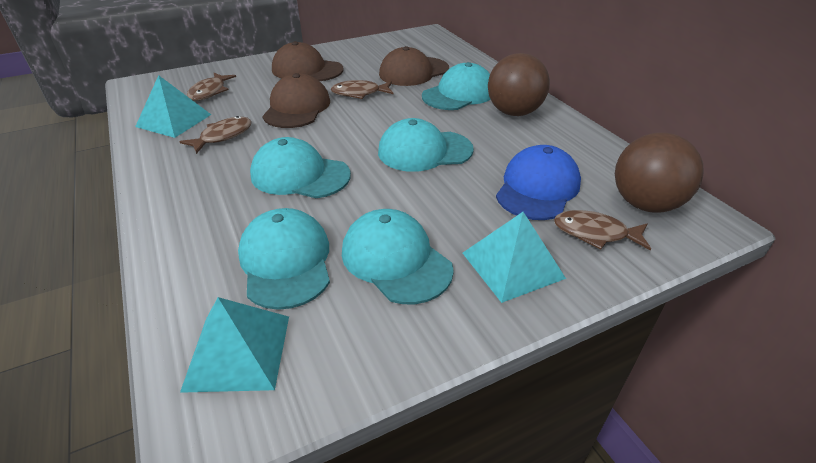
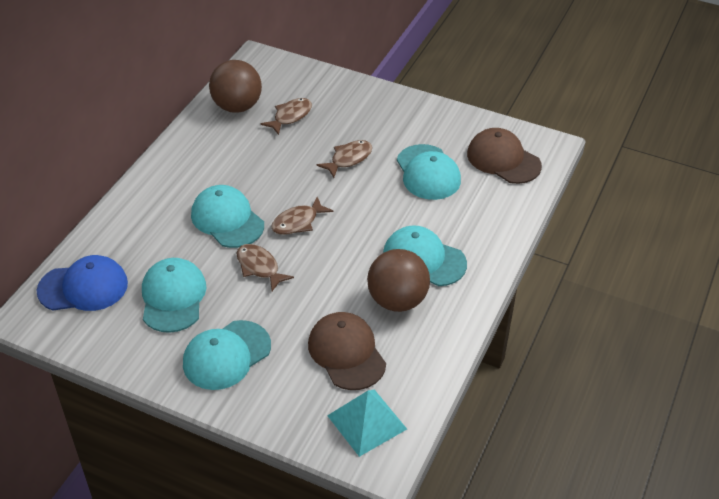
brown cap: [262,73,330,128] [272,41,343,81] [379,46,449,86] = 3 -> [308,312,386,390] [467,128,542,184] = 2
turquoise pyramid: [135,75,211,138] [180,297,289,393] [463,212,566,303] = 3 -> [327,390,407,457] = 1

